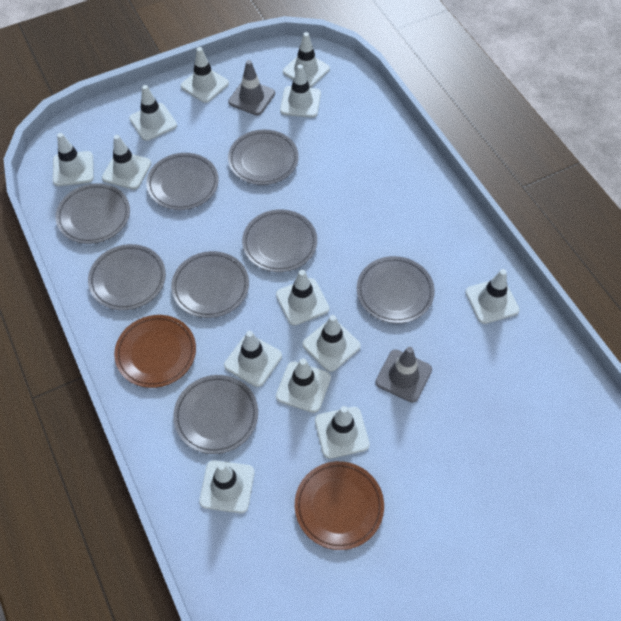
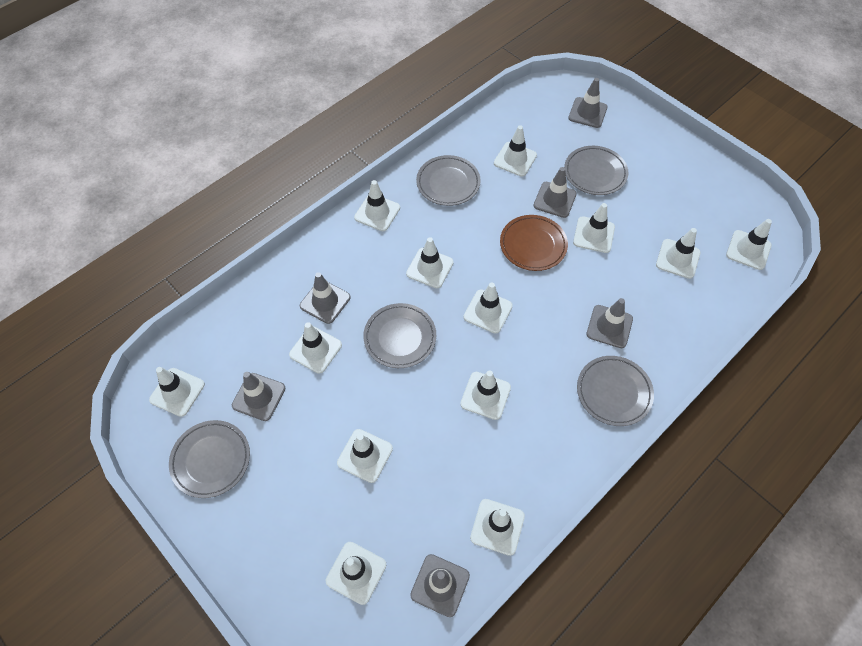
brown plate: [114,315,196,388] [295,461,384,550] = 2 -> [500,215,568,271] = 1
grey plate: [56,183,130,244] [88,244,166,310] [146,153,219,210] [171,251,249,318] [173,375,258,454] [228,130,299,185] [242,210,317,272] [357,256,435,323] = 8 -> [169,420,250,498] [363,303,436,368] [416,155,481,206] [564,146,628,195] [577,356,654,426] = 5
grey traffic cone: [228,60,275,115] [375,347,432,403] = 2 -> [232,372,286,421] [300,272,350,324] [410,554,470,617] [534,167,577,218] [568,78,607,128] [586,298,633,348] = 6

